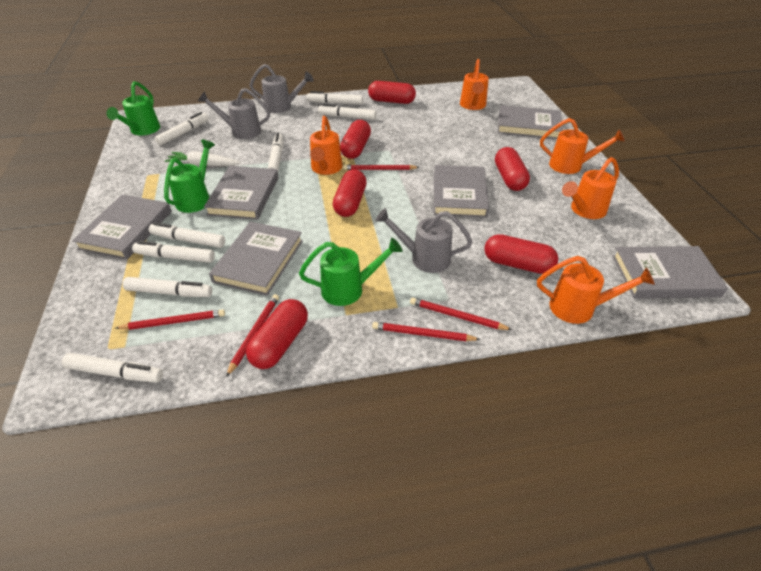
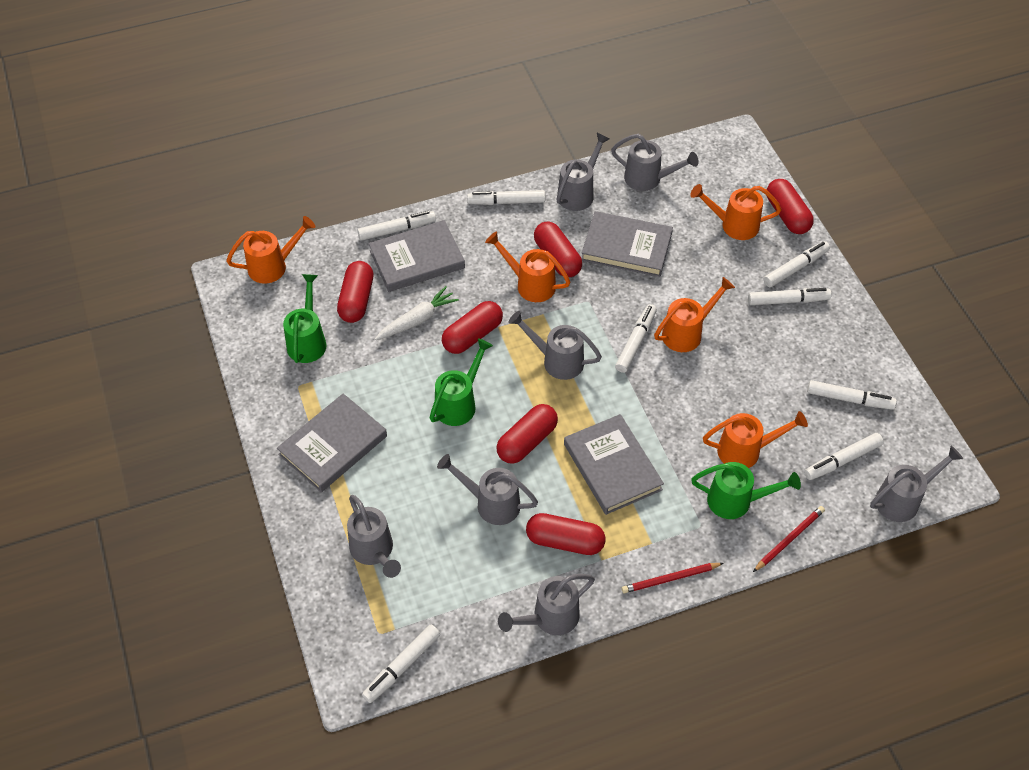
grey book: [72,194,172,260] [204,166,279,220] [209,222,303,296] [434,165,489,218] [497,105,563,139] [612,246,728,299] = 6 -> [277,393,387,492] [369,220,465,292] [564,414,664,515] [581,211,673,277] = 4
grey watering can: [198,88,270,139] [249,64,314,113] [375,208,472,273] = 3 -> [347,495,401,578] [437,454,538,525] [498,574,595,635] [509,311,602,380] [556,133,610,211] [611,134,699,191] [870,446,963,522] = 7
red pencil: [115,309,225,330] [226,294,279,377] [343,165,420,170] [372,322,481,341] [410,298,512,330] = 5 -> [621,563,723,594] [753,506,825,572] = 2

